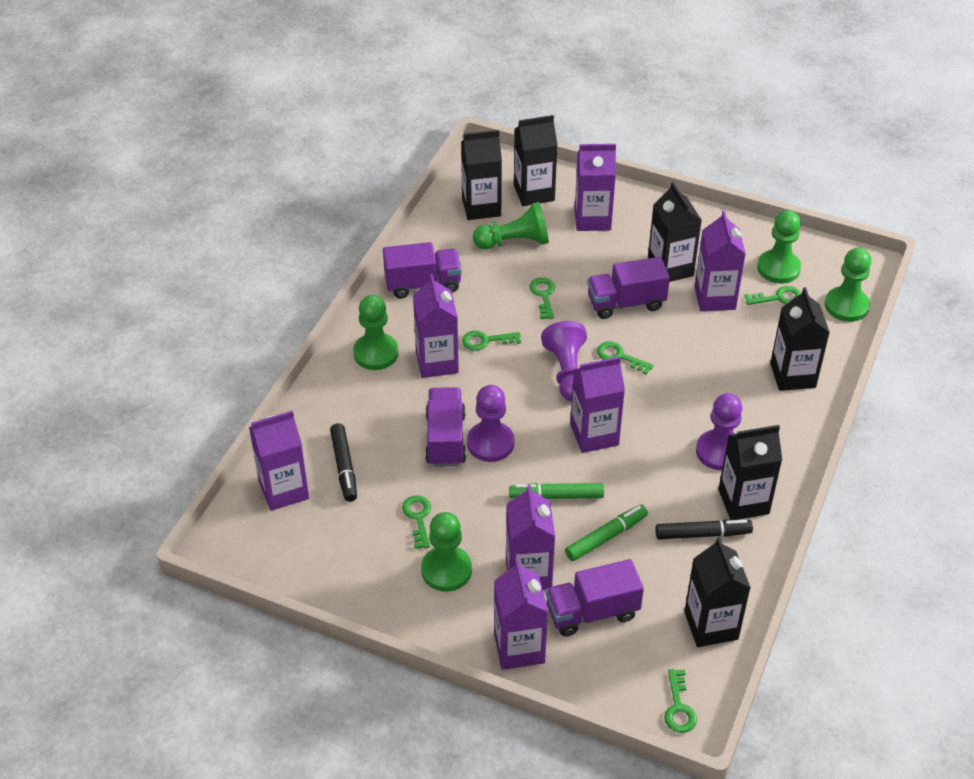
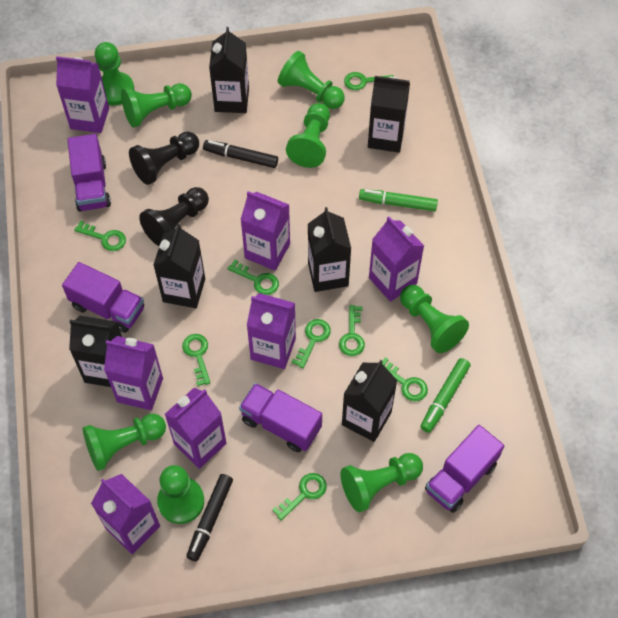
black pawn: none = 0 -> [129,132,199,185] [139,187,209,246] = 2
green key: [402,495,431,549] [462,330,521,351] [529,277,555,319] [597,341,654,375] [664,669,697,733] [745,286,801,305] = 6 -> [74,221,126,251] [182,334,211,386] [228,259,279,295] [272,473,327,521] [292,319,331,369] [339,305,365,356] [344,72,394,90] [382,357,428,401] = 8
green pawn: [353,295,399,370] [421,512,472,592] [473,202,549,249] [757,210,801,283] [825,248,872,322] = 5 -> [83,414,166,471] [95,42,134,105] [121,83,192,127] [157,465,204,524] [278,51,345,109] [286,103,330,168] [340,453,423,512] [400,285,469,353] = 8
purple pawn: [467,385,514,462] [541,321,587,401] [696,393,742,470] = 3 -> none = 0

